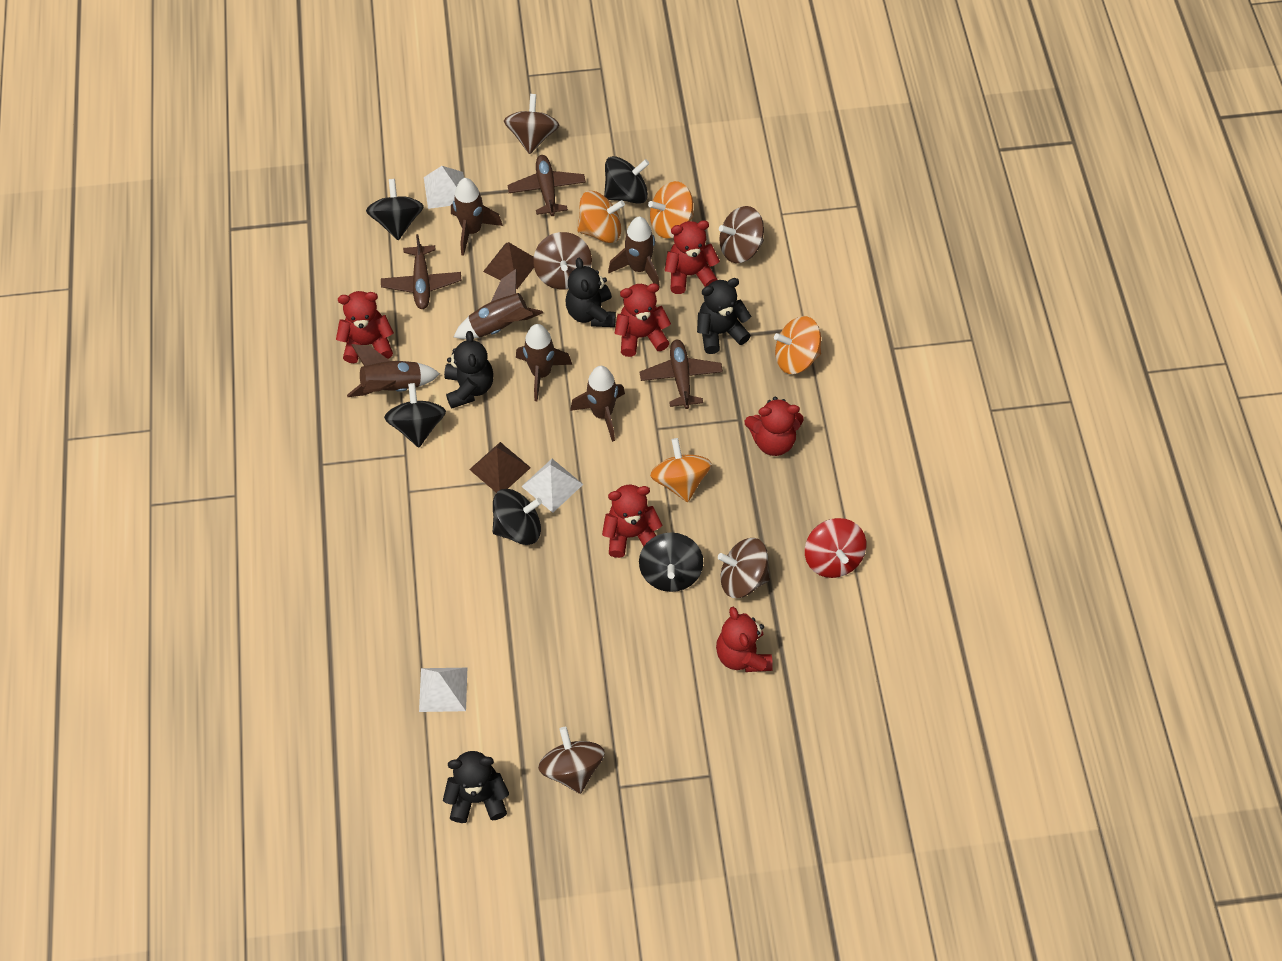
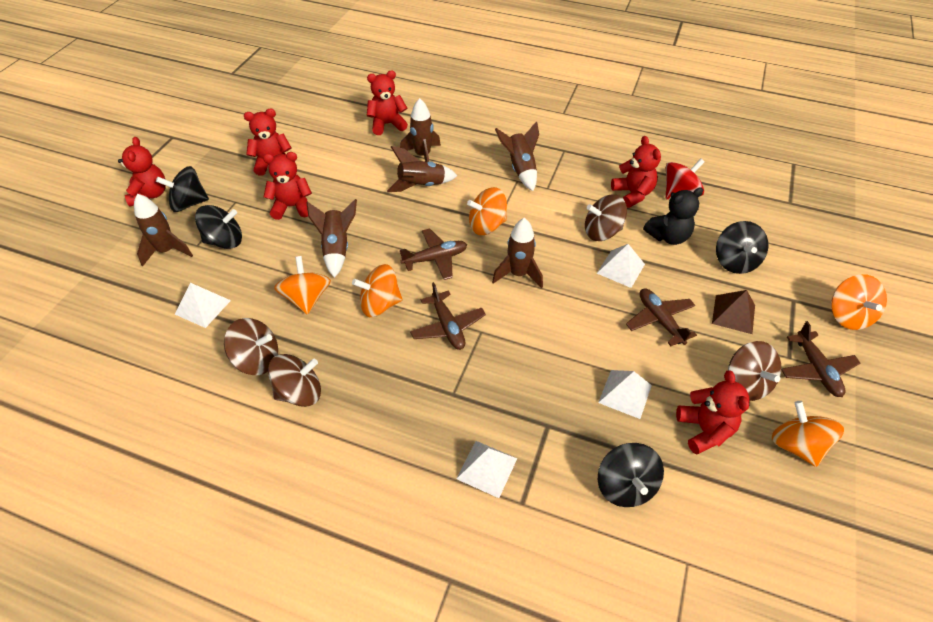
black spinning top: [366,179,424,240] [384,383,446,447] [493,489,542,545] [604,156,649,204] [639,532,703,592] = 5 -> [156,166,209,212] [195,205,242,249] [598,443,664,507] [716,221,768,274] = 4
black teddy bear: [443,751,509,823] [444,331,494,409] [566,258,616,327] [697,278,751,354] = 4 -> [643,187,703,245] = 1
brown plane: [381,234,461,309] [507,155,586,216] [640,340,723,409] = 3 -> [400,229,467,280] [410,282,486,350] [626,288,697,346] [781,321,860,397] = 4
brown pyramid: [469,442,531,493] [483,242,534,289] = 2 -> [712,290,755,334] = 1
brown spinning top: [504,94,559,154] [533,232,592,289] [538,727,605,794] [718,538,770,598] [719,206,764,263] = 5 -> [224,318,278,375] [268,354,321,407] [585,194,627,241] [728,341,781,401] = 4
orange spinning top: [577,191,625,243] [648,181,694,239] [650,438,712,502] [774,316,821,374] = 4 -> [274,256,331,315] [352,264,402,317] [467,187,507,235] [772,401,844,467] [831,274,887,330] = 5
white pyramid: [419,668,467,712] [424,166,464,209] [521,459,583,513] = 3 -> [175,283,231,328] [456,441,517,498] [597,244,645,288] [598,370,652,419] = 4

